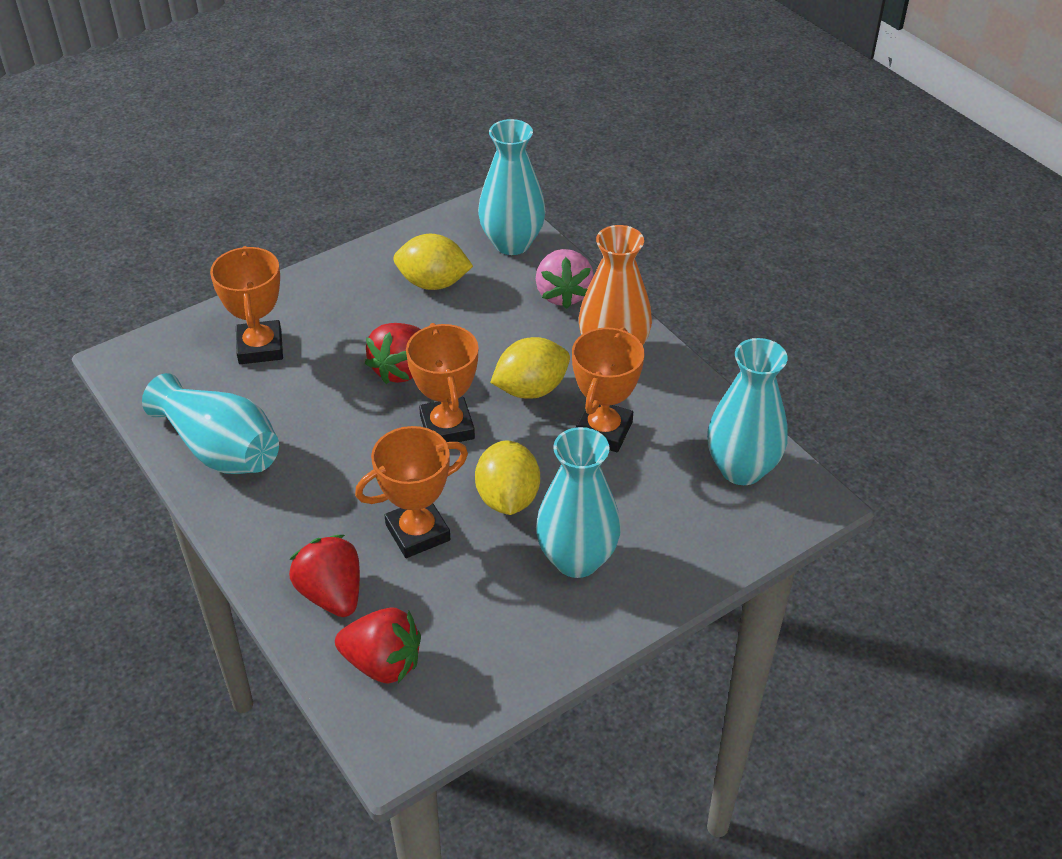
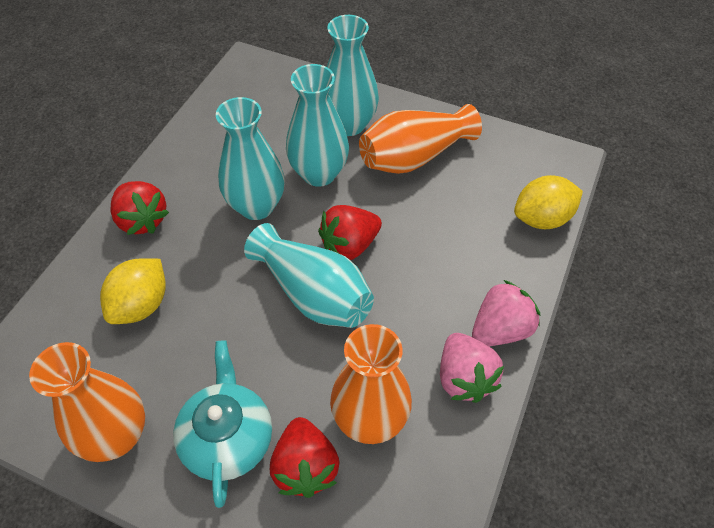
orange trophy: [210,246,283,364] [355,426,468,558] [406,323,478,442] [572,327,644,452] = 4 -> none = 0
orange vase: [579,225,652,345] = 1 -> [29,342,145,462] [330,324,412,444] [359,104,482,174] = 3
pink strawberry: [536,249,594,309] = 1 -> [440,333,504,403] [472,280,540,346] = 2
turquoise teapot: none = 0 -> [173,340,272,508] = 1
yellow lemon: [393,234,473,290] [475,440,540,515] [490,337,570,399] = 3 -> [100,258,165,324] [514,175,583,229] = 2

